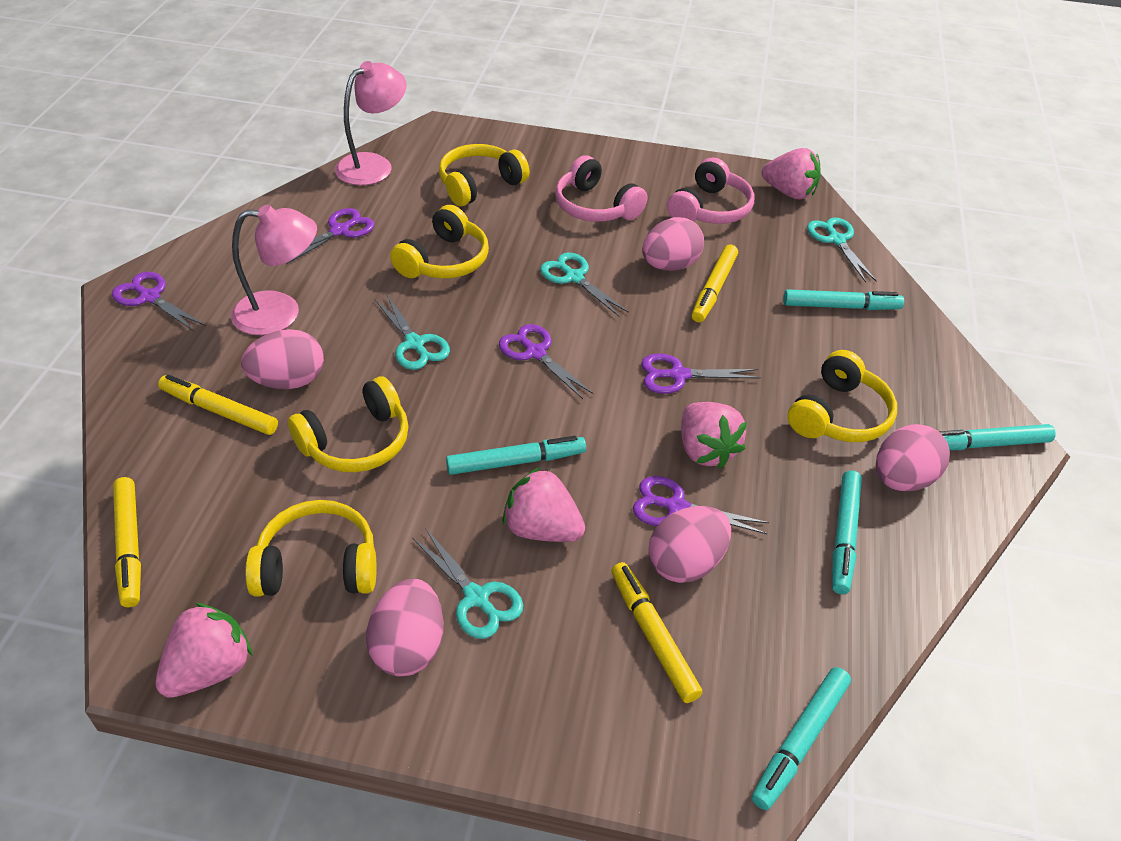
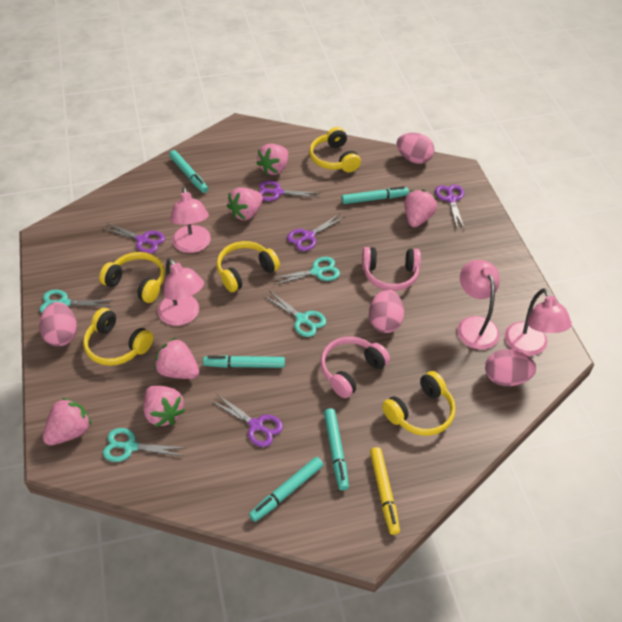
pink egg: [241,329,324,389] [366,579,443,676] [642,217,704,271] [648,506,731,583] [876,424,950,491] = 5 -> [39,302,77,347] [369,289,404,333] [397,133,434,164] [485,349,536,386] = 4
pink lamp: [231,205,317,335] [335,61,407,185] = 2 -> [157,258,204,326] [170,187,211,253] [457,260,500,350] [505,288,572,356] = 4
pink strawberry: [155,603,252,698] [502,467,585,542] [681,402,747,469] [761,148,821,199] = 4 -> [43,398,92,445] [143,386,185,427] [154,338,199,379] [227,188,263,220] [256,144,288,175] [404,190,437,227] = 6
yellow marker: [113,477,141,607] [158,375,278,435] [611,562,702,703] [692,244,738,322] = 4 -> [370,447,400,535] = 1

